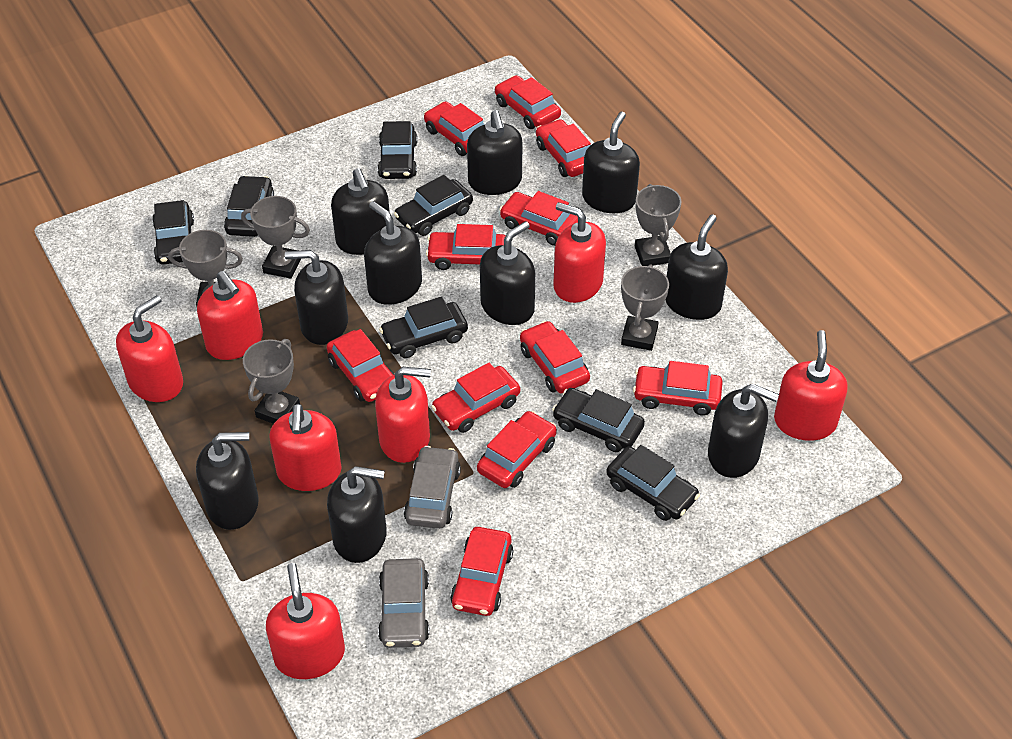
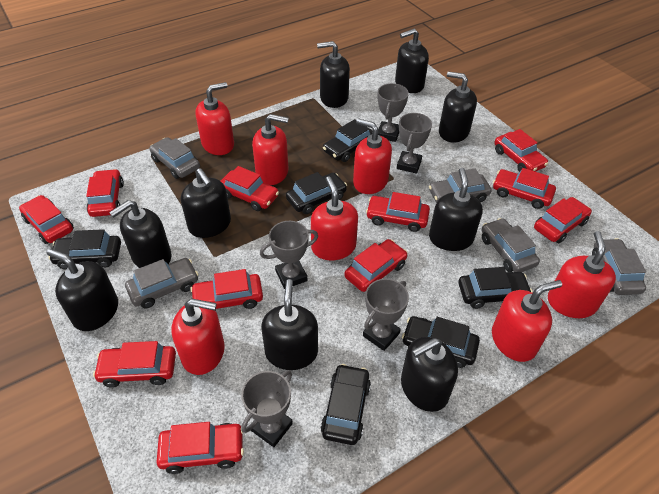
black car: [152,200,194,265] [224,175,274,237] [377,121,418,179] [379,296,468,358] [394,175,473,236] [552,388,645,452] [606,445,700,521] = 7 -> [49,229,121,269] [286,172,347,214] [321,364,371,445] [323,119,372,162] [402,316,480,368] [458,267,533,309] = 6
black soap dispenser: [196,432,259,530] [285,250,348,345] [327,466,387,563] [331,168,389,255] [364,201,422,305] [467,110,523,195] [480,221,535,325] [582,111,640,213] [666,214,728,320] [708,384,779,478] = 10 -> [46,249,118,331] [109,200,171,268] [181,168,231,238] [261,279,318,370] [317,41,350,108] [395,29,429,93] [401,337,458,412] [429,168,483,251] [439,71,477,143] = 9
grey car: [378,558,430,648] [404,446,461,529] = 2 -> [125,258,199,308] [149,137,200,179] [429,169,491,203] [482,218,540,272] [592,238,646,295] = 5

